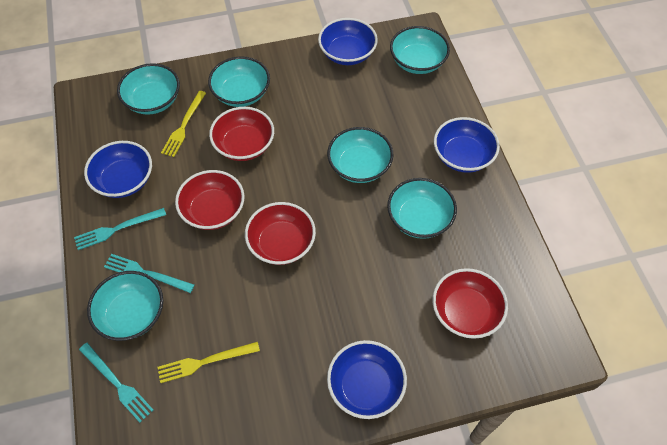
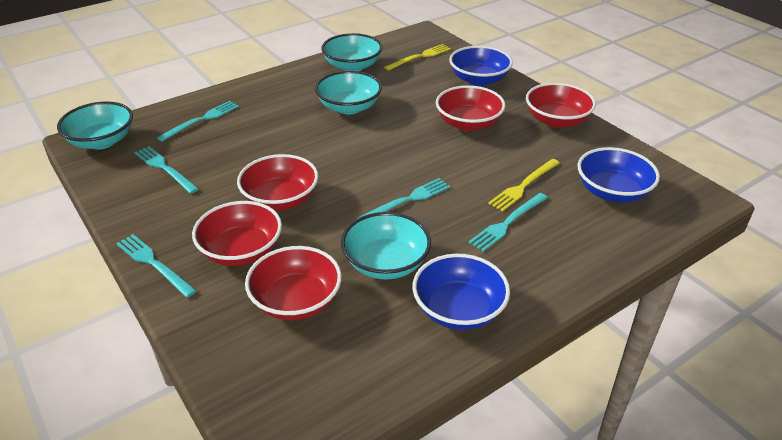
blue bowl: [84,141,152,198] [318,18,378,65] [327,340,407,419] [434,117,500,173] = 4 -> [412,254,510,330] [449,46,513,86] [578,147,660,202] = 3
red bowl: [175,170,245,230] [209,107,274,161] [245,202,316,265] [433,268,508,339] = 4 -> [192,201,282,266] [237,154,319,211] [245,246,342,321] [436,85,505,131] [526,83,596,128] = 5
turquoise bowl: [87,271,163,341] [117,63,180,115] [208,56,270,107] [327,127,394,183] [387,178,457,239] [390,26,450,74] = 6 -> [57,101,133,149] [315,71,382,114] [321,33,382,71] [341,212,431,280] = 4
turquoise fork: [74,208,166,250] [79,343,154,423] [104,254,195,293] = 3 -> [116,234,197,298] [134,146,199,194] [157,101,239,142] [357,178,450,219] [469,193,548,252] = 5

